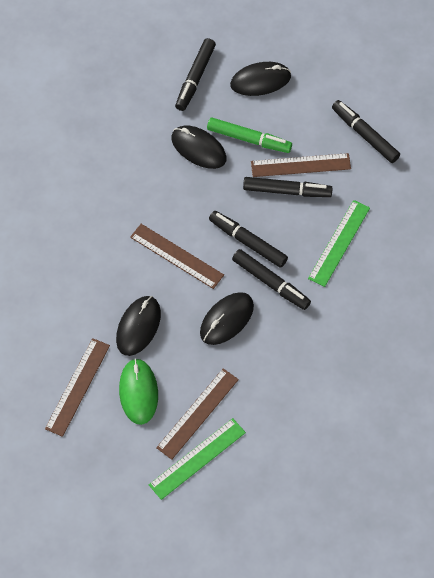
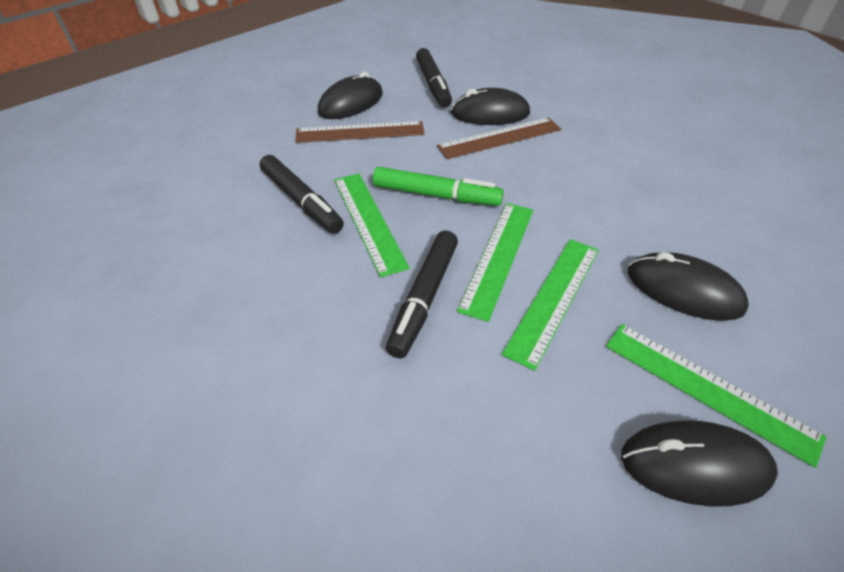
black marker: [175,38,216,111] [209,211,288,268] [232,249,311,310] [243,177,333,197] [332,100,400,163] = 5 -> [260,155,344,234] [386,230,458,358] [416,48,452,108] = 3
brown ruler: [45,338,110,437] [130,224,224,289] [156,368,239,460] [251,153,351,177] = 4 -> [295,121,425,143] [437,117,561,159] = 2
green mouse: [119,358,158,425] = 1 -> none = 0
green ruler: [149,418,246,500] [308,200,370,287] = 2 -> [334,174,410,277] [457,203,533,322] [502,239,599,371] [606,324,826,468] = 4

